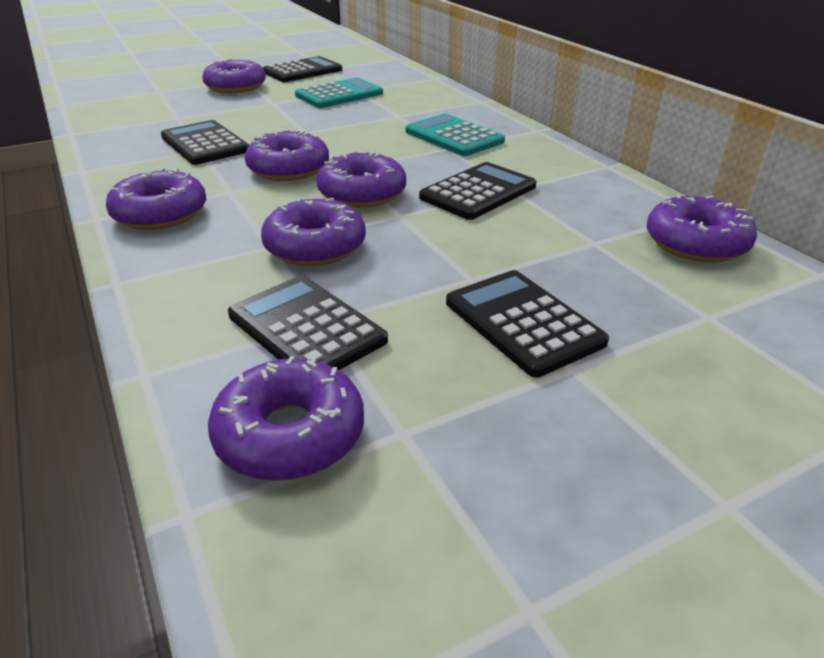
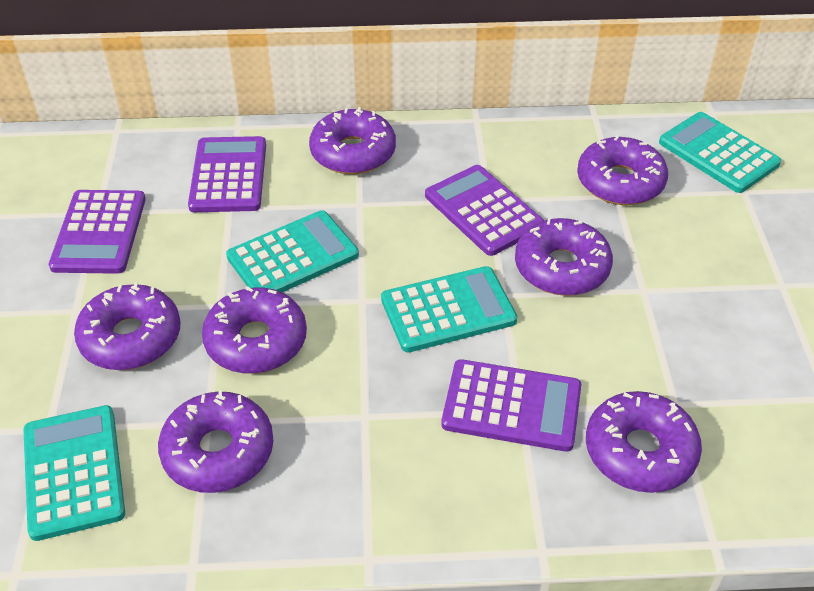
black calculator: [161,120,249,165] [228,276,388,370] [263,56,342,82] [419,162,536,220] [446,270,609,377] = 5 -> none = 0
purple calculator: none = 0 -> [49,190,146,274] [188,136,266,212] [425,165,544,256] [441,359,581,452] = 4
turquoise calculator: [295,77,383,108] [405,114,505,156] = 2 -> [23,405,125,541] [226,210,359,292] [381,266,517,353] [659,112,781,193] = 4

